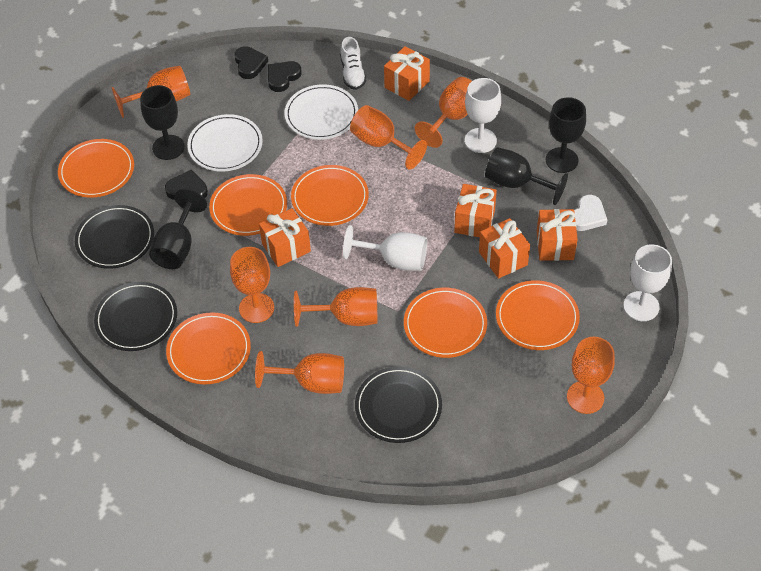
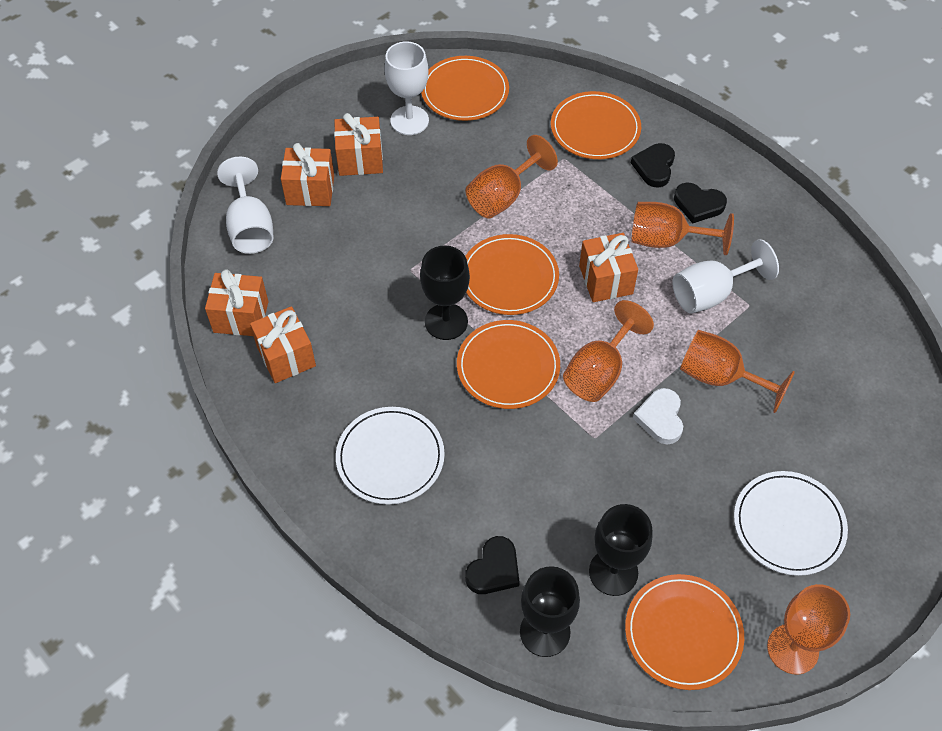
black goblet: [140,85,185,160] [149,189,207,269] [485,147,568,205] [546,97,586,173] = 4 -> [420,246,470,340] [520,566,580,657] [589,504,652,596] = 3
black plate: [75,205,154,269] [94,282,177,351] [355,367,442,443] = 3 -> none = 0
orange goblet: [112,66,190,118] [230,247,274,323] [255,351,344,394] [294,287,377,327] [350,105,427,170] [415,77,472,148] [567,337,615,414] = 7 -> [466,135,558,218] [563,300,654,402] [631,202,734,255] [680,330,795,413] [767,584,850,675] = 5
orange plate: [58,139,134,198] [166,313,251,384] [209,174,287,236] [291,165,369,226] [404,288,487,358] [496,280,580,350] = 6 -> [421,56,509,121] [457,320,560,409] [465,234,559,315] [551,91,641,159] [625,574,744,690] = 5
white shoe: [340,37,366,90] = 1 -> none = 0

